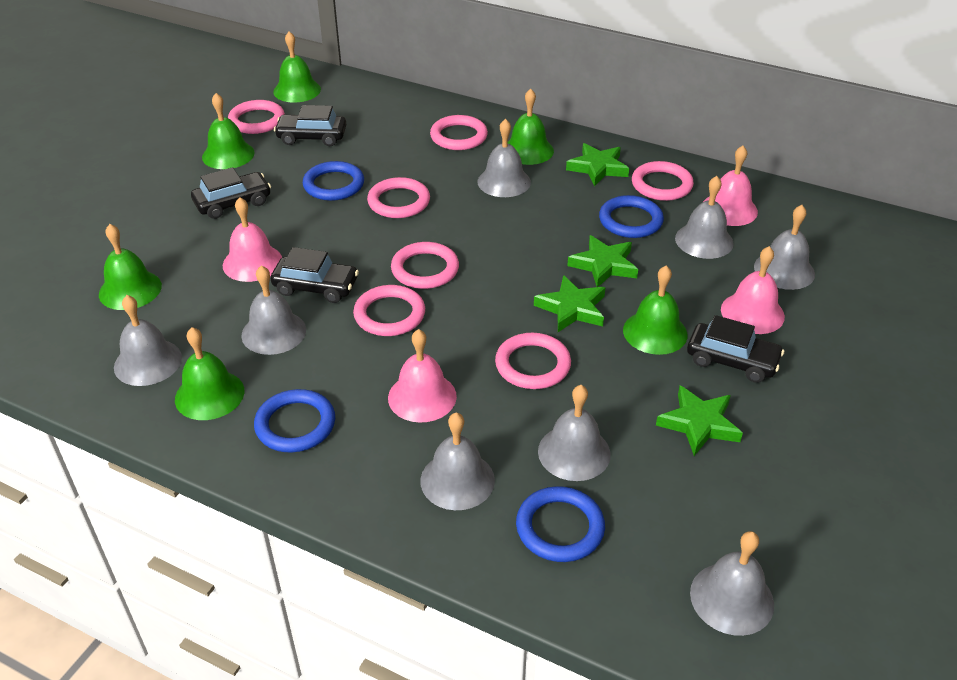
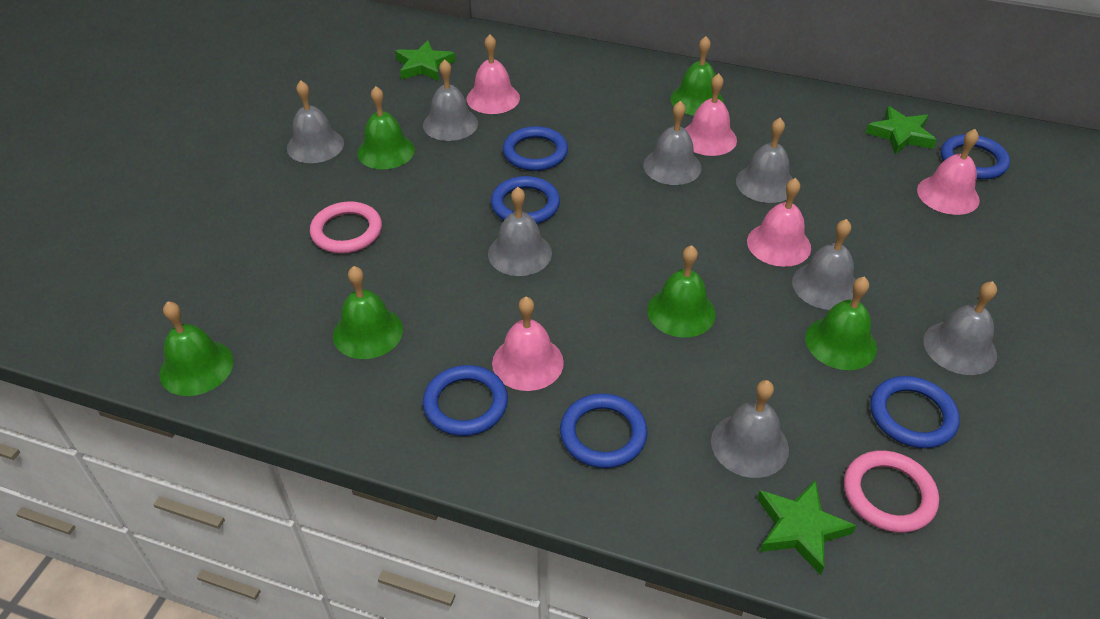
black car: [191,167,271,219] [271,247,359,303] [274,105,346,146] [687,315,784,383] = 4 -> none = 0
blue ring: [254,389,335,452] [303,161,364,201] [516,486,605,562] [599,195,664,238] = 4 -> [423,365,508,436] [491,176,560,224] [503,126,568,171] [560,393,648,468] [870,376,960,448] [941,134,1010,180] = 6
green star: [534,275,605,332] [566,143,629,186] [567,235,638,287] [656,385,743,456] = 4 -> [395,40,456,81] [757,480,856,575] [866,106,936,155] = 3
pink bell: [223,197,282,282] [388,329,457,423] [703,146,758,226] [721,246,785,334] = 4 -> [467,34,520,114] [492,297,564,391] [685,73,737,156] [747,178,811,267] [917,129,980,215] = 5
pink ring: [228,100,285,134] [353,285,425,336] [367,177,430,218] [391,242,459,289] [430,115,488,150] [495,333,571,389] [632,161,694,201] = 7 -> [310,201,382,253] [844,450,939,533] = 2

